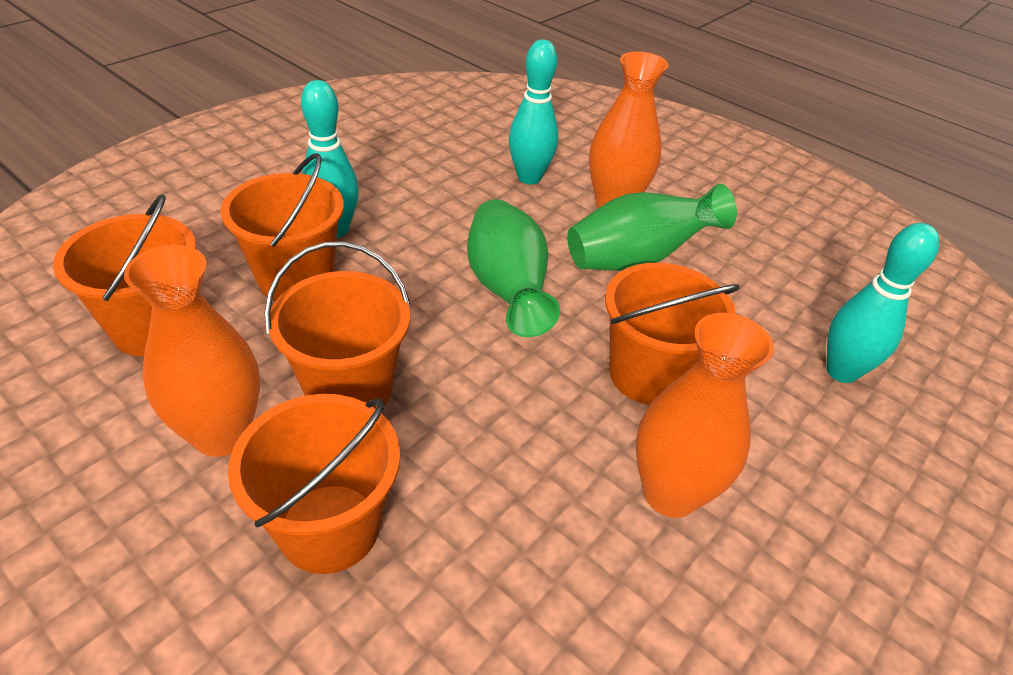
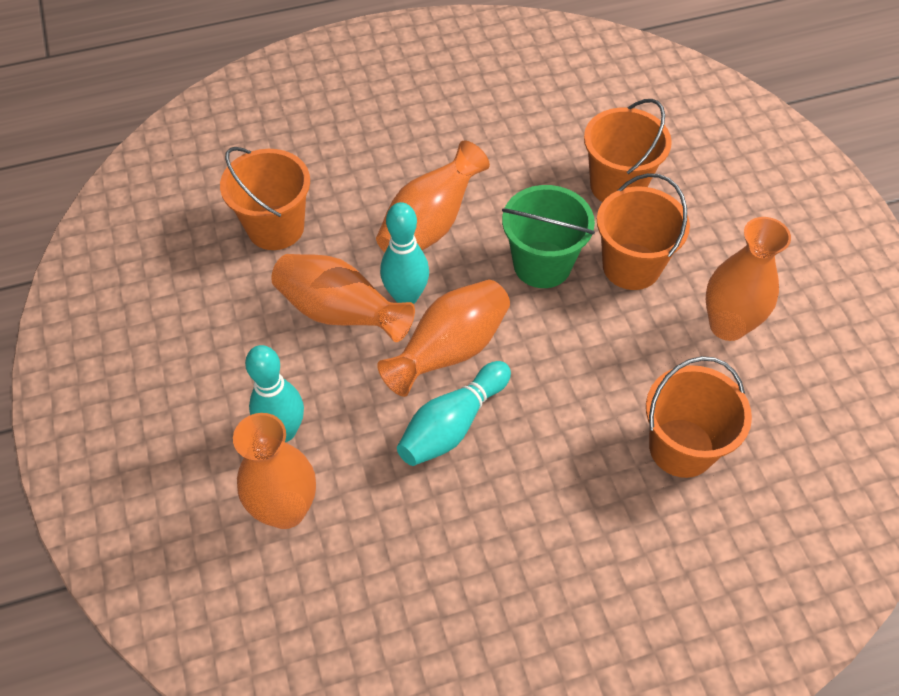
green bucket: none = 0 -> [502,185,595,288] = 1
green vase: [467,199,560,337] [567,184,737,271] = 2 -> none = 0
orange bucket: [53,194,197,357] [220,153,344,301] [228,394,400,574] [265,241,410,408] [605,263,740,405] = 5 -> [220,147,310,250] [584,99,672,202] [597,173,690,290] [646,356,752,478] = 4
orange vase: [124,245,260,457] [589,51,668,208] [636,313,774,518] = 3 -> [233,413,316,529] [271,254,415,342] [376,141,490,253] [377,280,510,397] [706,217,791,341] = 5

